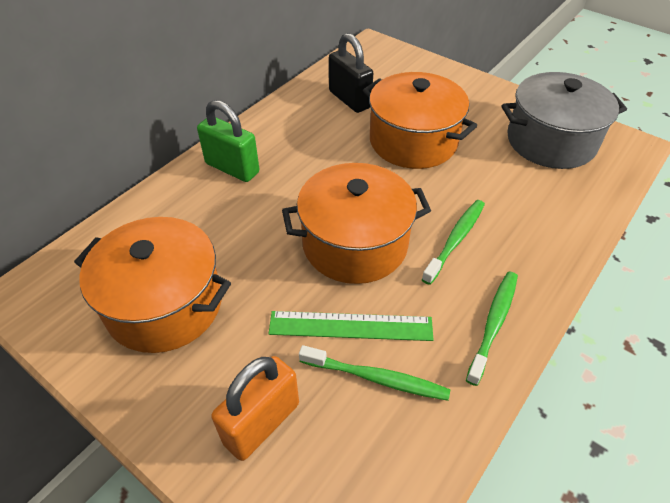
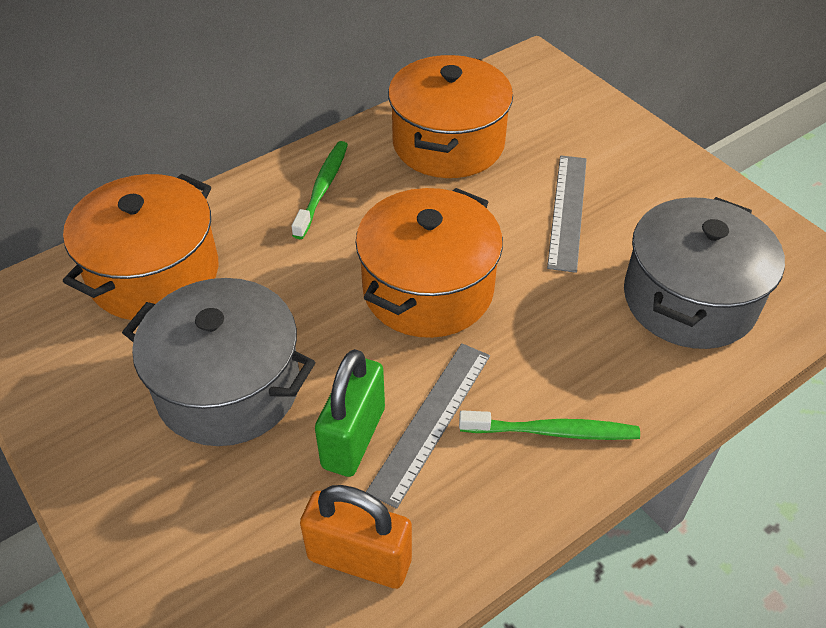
black padlock: [329,33,373,113] = 1 -> none = 0
green ruler: [268,311,434,341] = 1 -> none = 0
green toothbrush: [299,345,450,401] [421,200,485,285] [466,272,518,386] = 3 -> [291,141,348,239] [459,411,640,440] = 2
grey pot: [501,72,627,169] = 1 -> [122,278,315,446] [624,197,785,349] = 2
grey ruler: none = 0 -> [366,343,490,509] [547,155,587,273] = 2

